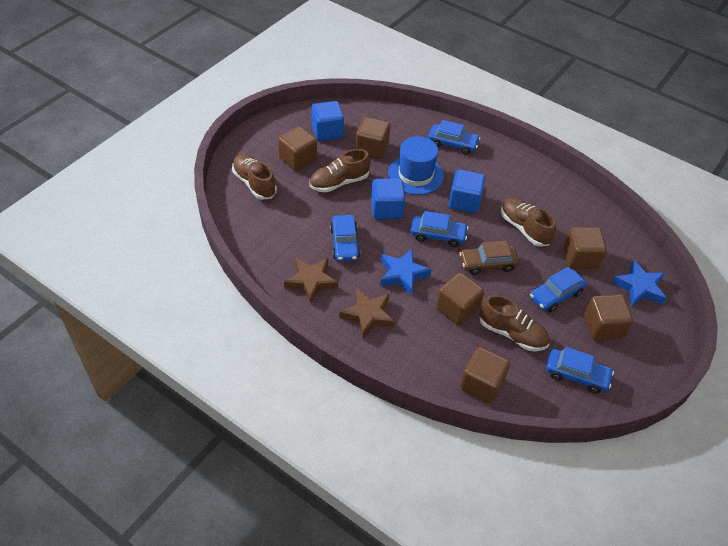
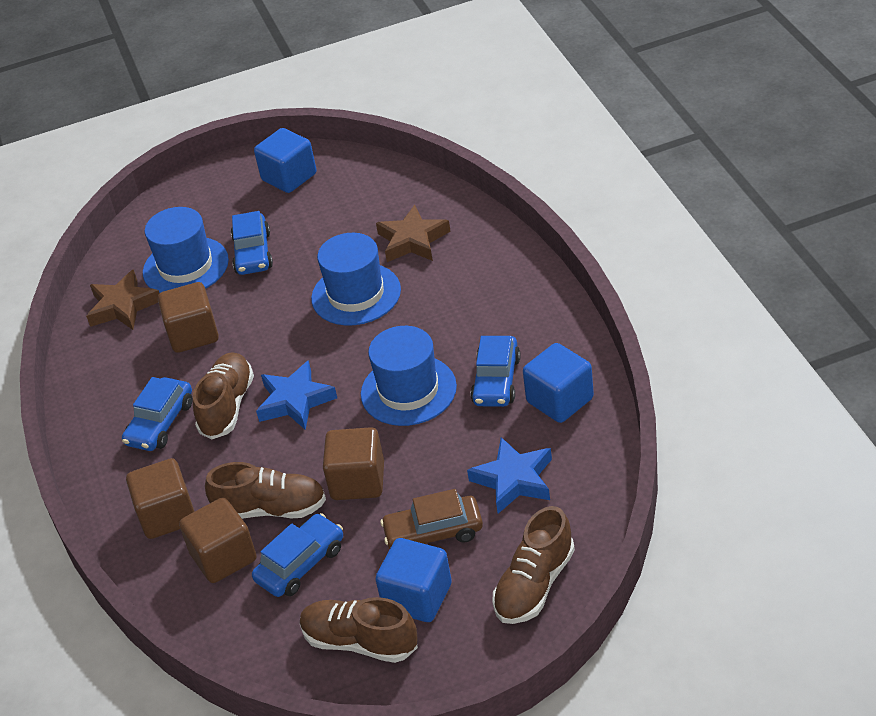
blue car: [330,215,360,261] [410,211,468,247] [428,120,480,155] [530,267,587,312] [546,347,614,394] = 5 -> [122,377,193,451] [231,211,273,275] [252,513,343,597] [470,336,521,407] = 4
blue hat: [388,136,444,195] = 1 -> [143,207,229,293] [311,233,401,325] [361,326,457,426] = 3
brown cube: [278,126,317,171] [355,117,390,159] [436,273,484,326] [460,347,510,403] [564,227,607,269] [584,294,633,341] = 6 -> [126,458,195,539] [158,282,219,353] [179,497,257,583] [323,427,384,500] = 4

